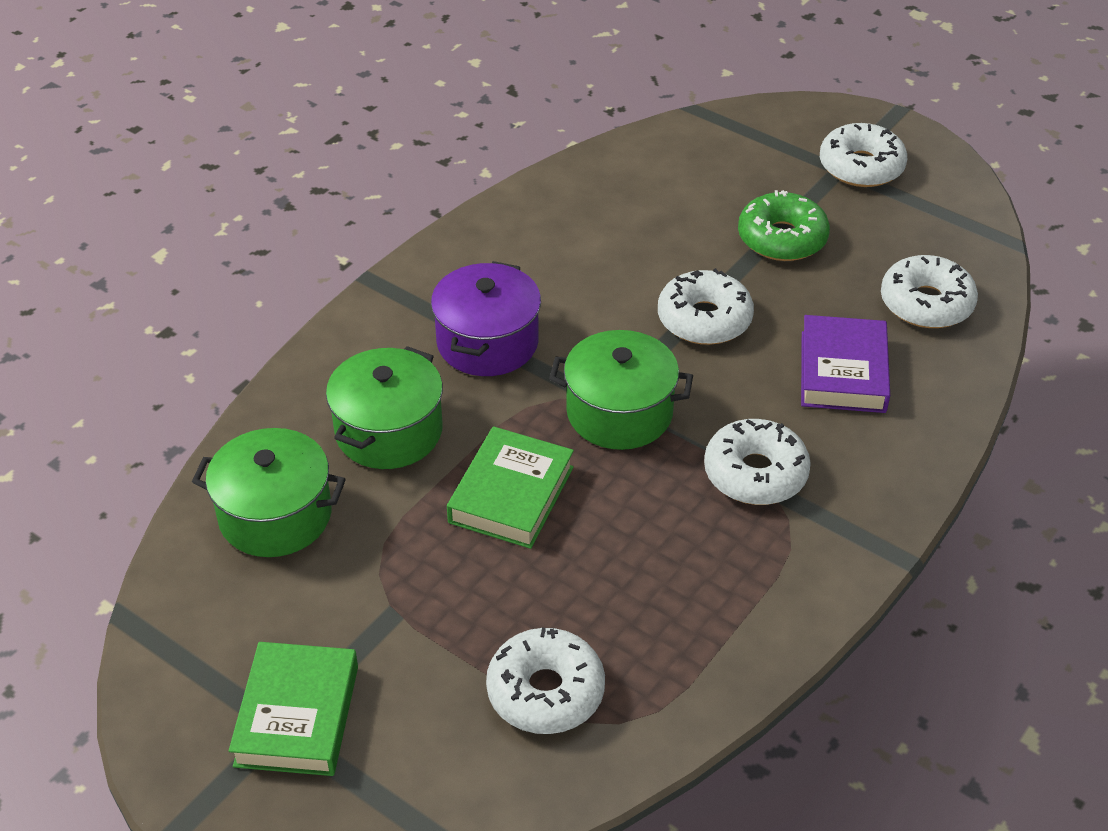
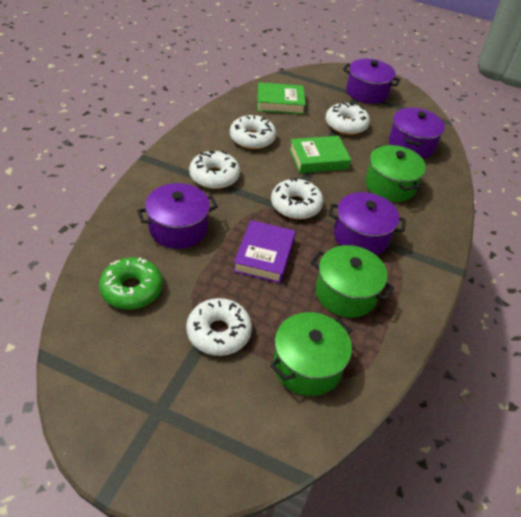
purple pot: [431,261,541,376] = 1 -> [137,183,218,249] [329,192,406,255] [343,59,400,104] [389,108,445,159] = 4

